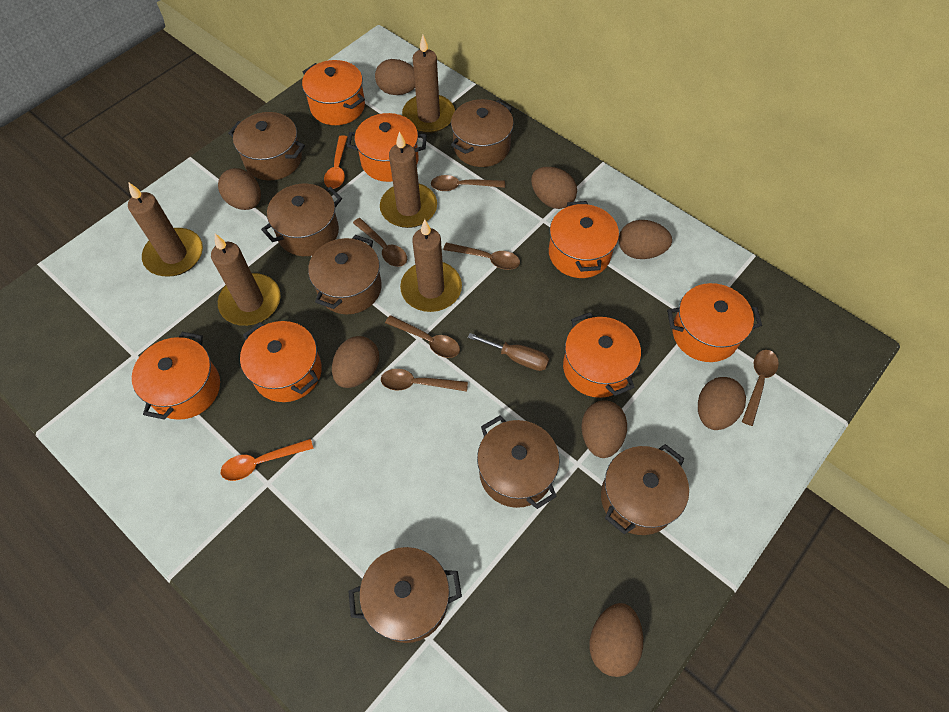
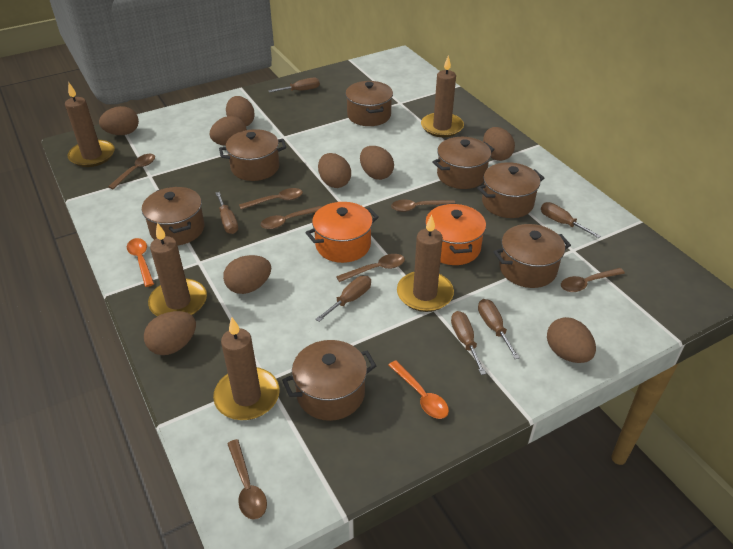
brown egg: [218,168,261,210] [332,336,379,388] [375,59,415,95] [531,167,577,209] [581,400,627,458] [589,603,643,677] [619,220,672,259] [698,377,746,430] = 8 -> [99,106,139,135] [144,311,196,355] [210,116,247,146] [223,255,271,294] [226,96,255,126] [318,153,351,188] [360,146,394,180] [483,127,515,161] [547,317,596,363] = 9
brown screwdriver: [468,333,549,371] = 1 -> [216,192,238,234] [268,77,320,93] [315,276,371,322] [451,311,486,375] [478,299,520,359] [541,202,601,238] = 6
brown spoon: [353,218,407,267] [381,369,468,392] [385,315,460,358] [431,175,505,191] [443,243,520,270] [742,350,779,426] = 6 -> [108,154,155,189] [227,439,267,520] [239,188,303,209] [261,206,321,229] [336,254,405,282] [391,199,455,212] [561,268,625,292] = 7
orange pot: [132,332,220,420] [240,321,322,402] [302,60,365,125] [347,113,427,182] [549,201,619,278] [563,312,641,398] [667,283,762,362] = 7 -> [305,202,379,263] [425,203,486,265] = 2

